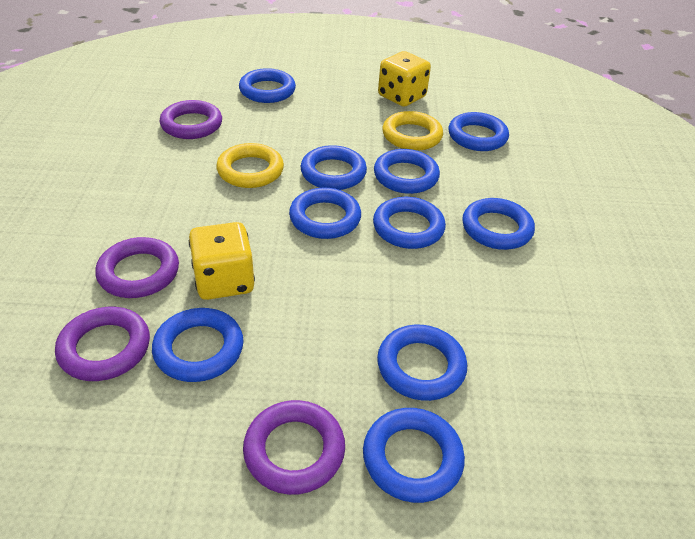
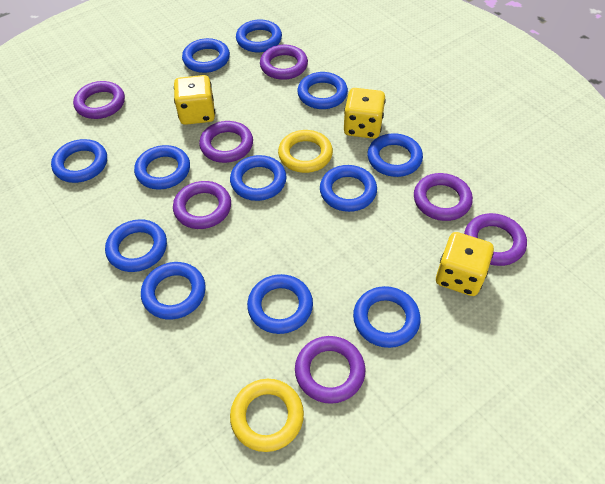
blue ring: [152,308,243,382] [239,68,296,103] [289,188,361,239] [301,145,367,190] [363,408,465,503] [373,197,446,249] [374,149,440,194] [377,325,467,401] [449,112,509,151] [462,198,535,250] = 10 -> [51,139,107,183] [105,219,167,272] [134,145,190,190] [141,262,206,320] [182,38,230,73] [230,155,287,201] [236,20,282,52] [247,274,313,334] [297,72,348,109] [320,165,377,212] [353,286,420,348] [368,133,423,177] = 12
purple ring: [55,307,150,381] [95,237,179,298] [160,100,222,139] [243,400,345,495] = 4 -> [73,81,125,119] [173,181,231,229] [199,121,253,163] [260,45,308,80] [295,336,365,404] [414,173,473,221] [464,213,527,266] = 7
yellow dice: [189,222,255,300] [378,51,431,107] = 2 -> [174,75,215,125] [344,88,386,139] [436,232,494,296] = 3

